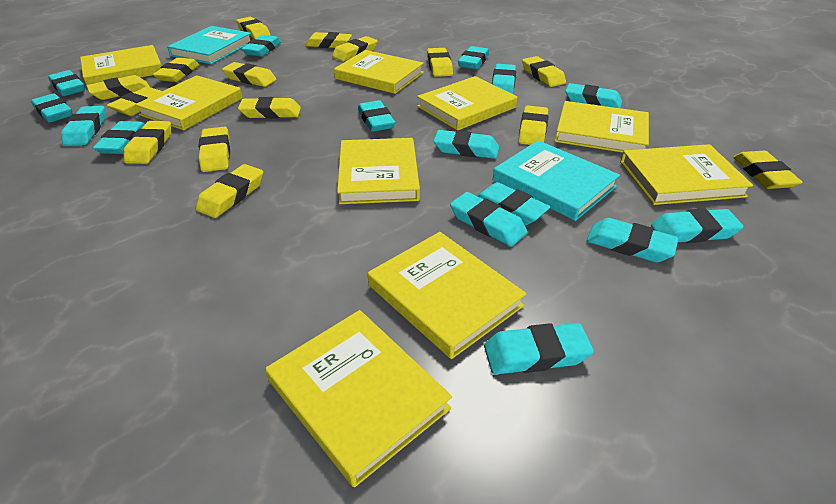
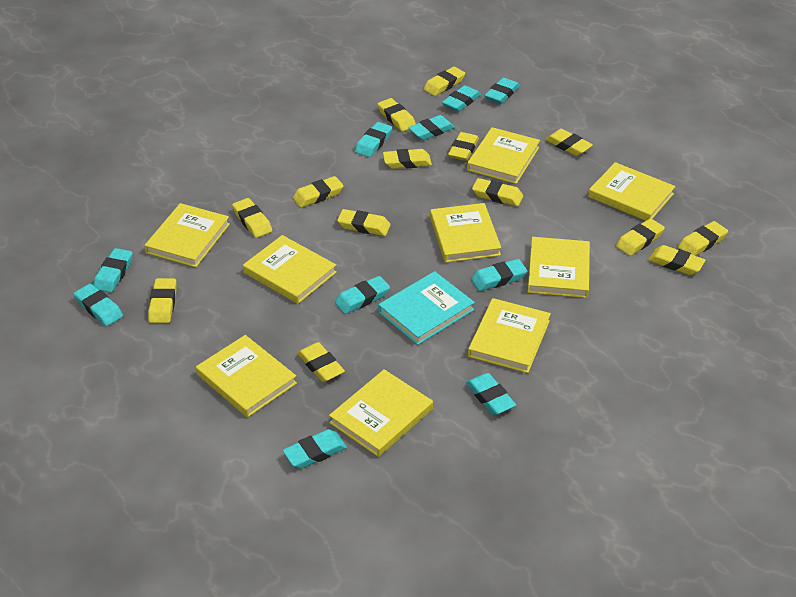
turquoise book: [167,26,251,64] [493,140,620,221] = 2 -> [378,271,475,345] = 1
turquoise eraser: [31,93,73,123] [48,70,85,96] [61,106,105,146] [93,121,145,154] [242,35,281,57] [358,100,395,132] [433,130,499,159] [450,192,527,246] [458,46,489,69] [477,182,550,226] [484,323,594,374] [492,64,516,94] [565,83,622,108] [587,218,679,262] [651,208,744,243] = 15 -> [74,284,123,326] [93,248,133,293] [283,429,347,469] [335,276,390,314] [355,122,392,157] [408,115,455,140] [442,85,481,112] [466,373,516,415] [471,259,527,291] [484,78,520,104] = 10
yellow eraser: [86,75,150,100] [107,87,162,116] [124,121,171,164] [153,58,199,82] [196,164,263,218] [198,127,230,172] [222,62,277,87] [236,17,271,39] [238,97,301,119] [305,32,352,48] [332,36,378,62] [427,48,453,77] [518,105,549,145] [522,56,566,87] [733,151,803,189] = 15 -> [148,278,177,323] [232,198,272,238] [293,176,343,208] [297,342,345,382] [337,209,391,236] [378,98,416,132] [383,149,432,169] [423,67,465,96] [448,132,479,161] [472,178,523,206] [545,129,593,156] [616,218,665,256] [648,245,705,275] [678,221,728,256] = 14

